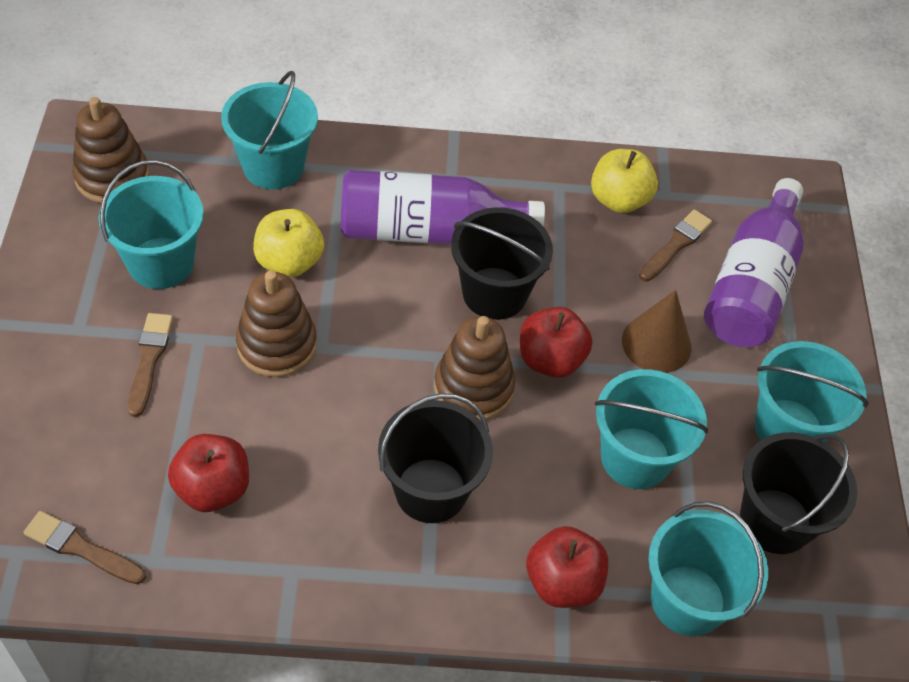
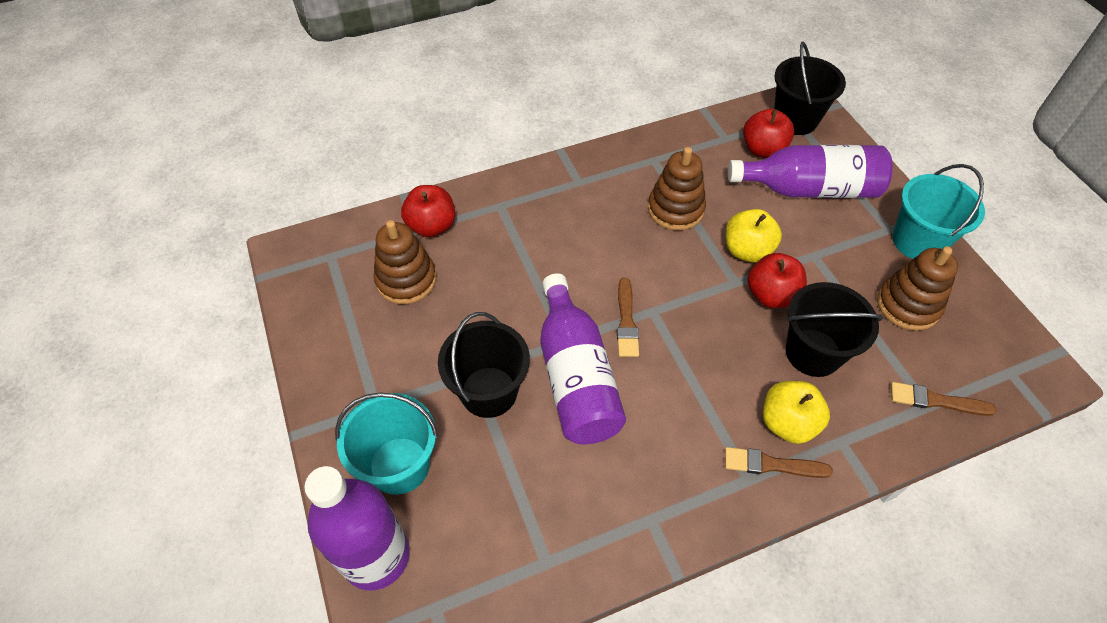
brown cone: [622,290,691,373] = 1 -> none = 0
purple bottle: [341,170,545,244] [704,178,804,347] = 2 -> [304,466,410,591] [540,273,626,444] [728,145,893,198] = 3
turquoise bucket: [98,160,204,289] [221,71,318,189] [595,369,709,489] [648,501,768,636] [754,341,869,442] = 5 -> [335,393,438,495] [892,164,985,259] = 2

